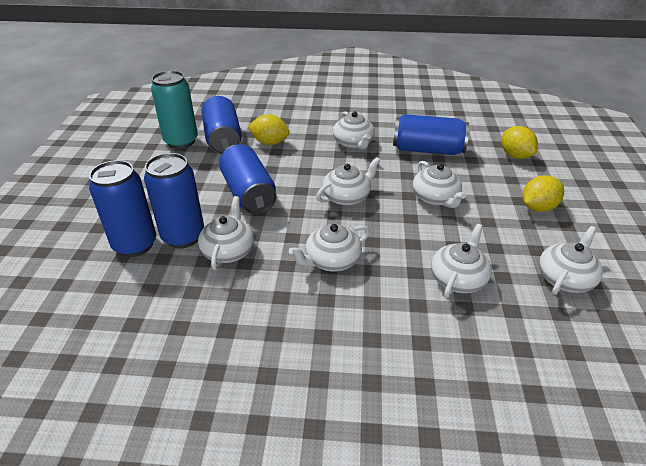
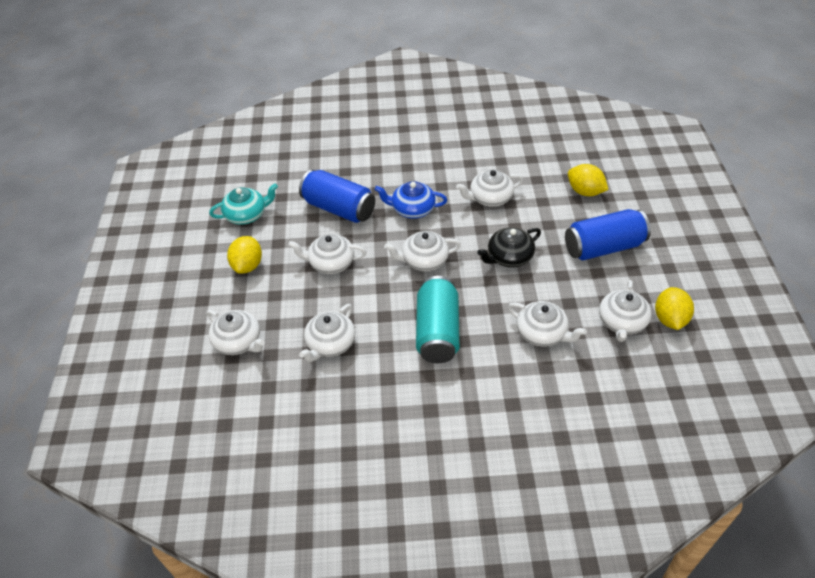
black teapot: none = 0 -> [477,227,541,267] = 1
blue can: [89,160,156,257] [144,153,204,248] [201,96,242,154] [219,144,277,214] [393,114,469,155] = 5 -> [299,170,375,223] [565,209,651,261] = 2
blue teapot: none = 0 -> [375,181,447,219] = 1
turquoise teapot: none = 0 -> [209,183,278,225] = 1

